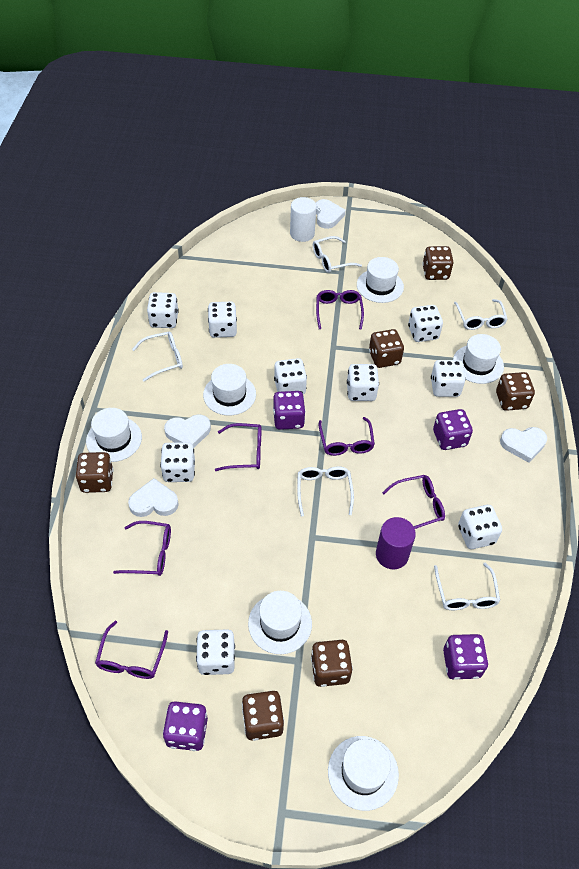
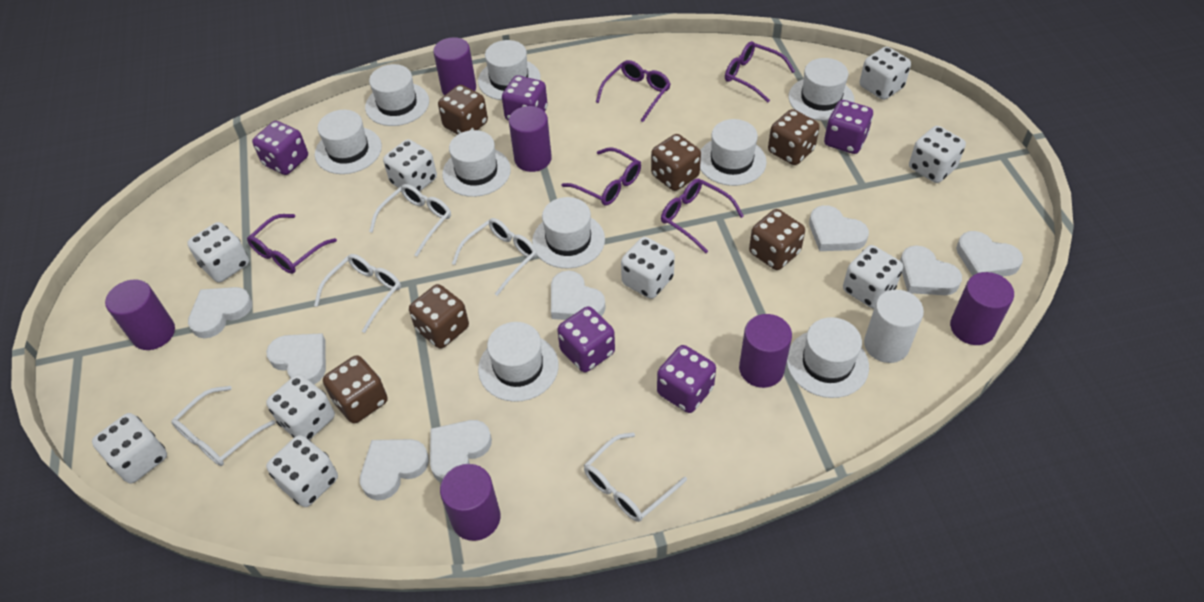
purple cylinder: [376,517,416,570] = 1 -> [105,279,175,350] [433,37,476,96] [440,464,500,541] [509,106,552,172] [739,314,792,388] [950,272,1014,345] = 6
purple dice: [163,701,208,751] [273,391,306,430] [433,409,473,450] [443,634,488,680] = 4 -> [252,121,308,175] [502,75,548,121] [557,306,615,372] [657,345,716,413] [824,100,873,154] = 5
purple glasses: [95,621,168,679] [113,521,171,576] [215,423,261,471] [316,290,364,330] [319,417,375,456] [382,475,445,529] = 6 -> [247,214,337,274] [561,147,641,206] [596,60,670,122] [661,178,744,253] [725,41,795,103] = 5
white hat: [86,408,142,462] [203,364,256,416] [248,591,312,654] [328,736,399,811] [357,257,404,303] [453,334,504,384] = 6 -> [315,110,382,174] [365,64,429,126] [442,130,511,197] [478,40,541,100] [478,322,559,402] [532,197,605,268] [700,119,767,186] [787,317,869,398] [789,58,855,121] = 9
white heart: [128,478,179,517] [164,414,211,448] [316,199,346,229] [500,427,547,463] = 4 -> [188,287,252,338] [266,333,326,385] [360,439,429,501] [430,420,492,482] [551,271,606,320] [809,205,869,251] [900,245,962,295] [956,231,1023,276] = 8

